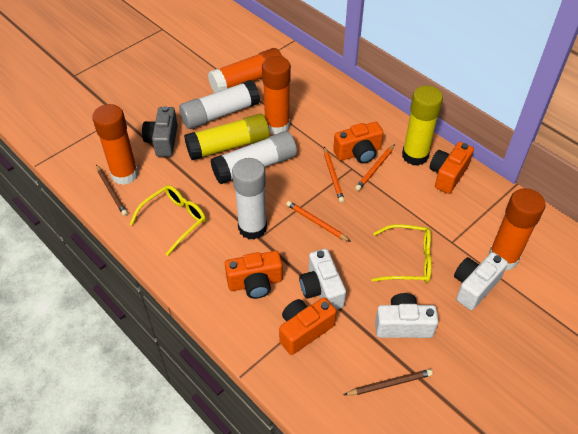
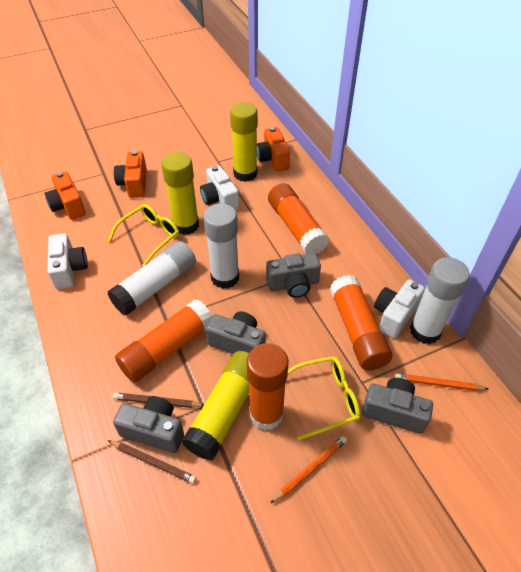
grey camera: [142,106,178,157] = 1 -> [113,396,184,453] [206,311,265,354] [266,253,321,298] [362,378,433,434] = 4
orange camera: [225,251,283,299] [279,297,337,355] [333,122,383,164] [429,142,474,194] = 4 -> [44,171,86,220] [114,150,147,198] [257,127,290,172] = 3
orange pencil: [286,201,351,242] [324,147,344,203] [355,144,395,191] = 3 -> [271,436,347,503] [395,373,488,391] = 2
yellow glue stick: [184,114,270,160] [402,85,443,166] = 2 -> [161,152,199,235] [181,351,249,461] [230,102,258,182] = 3

